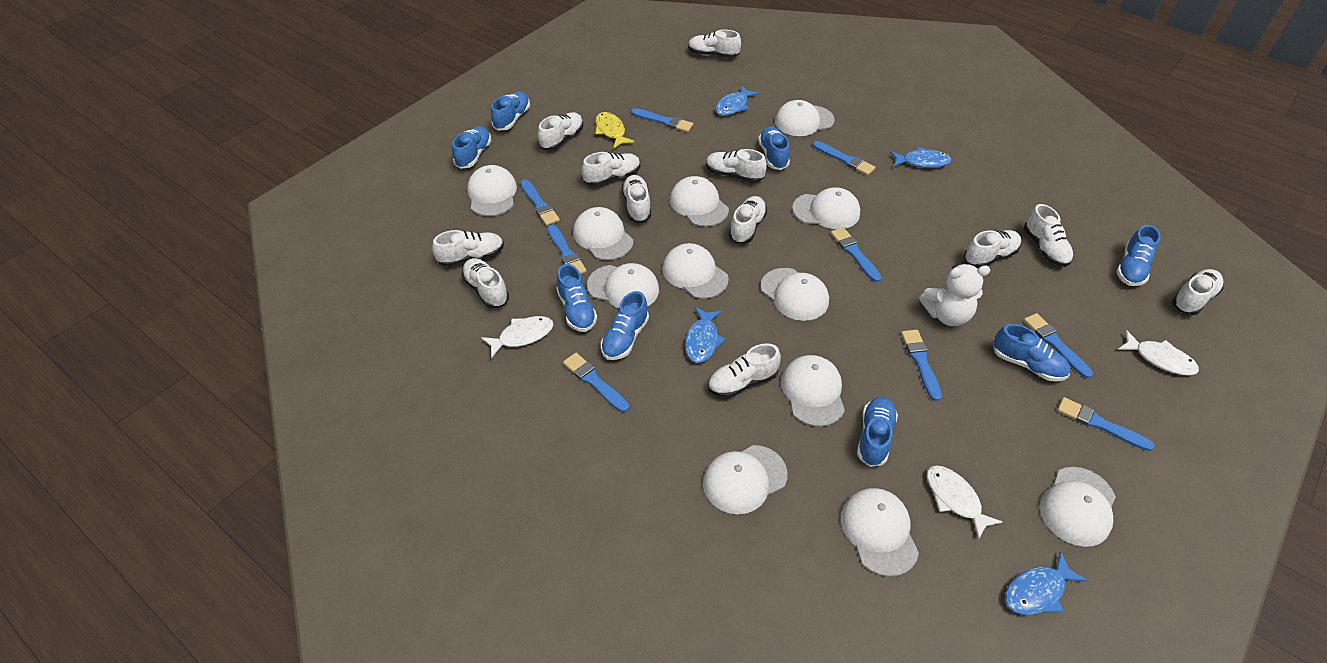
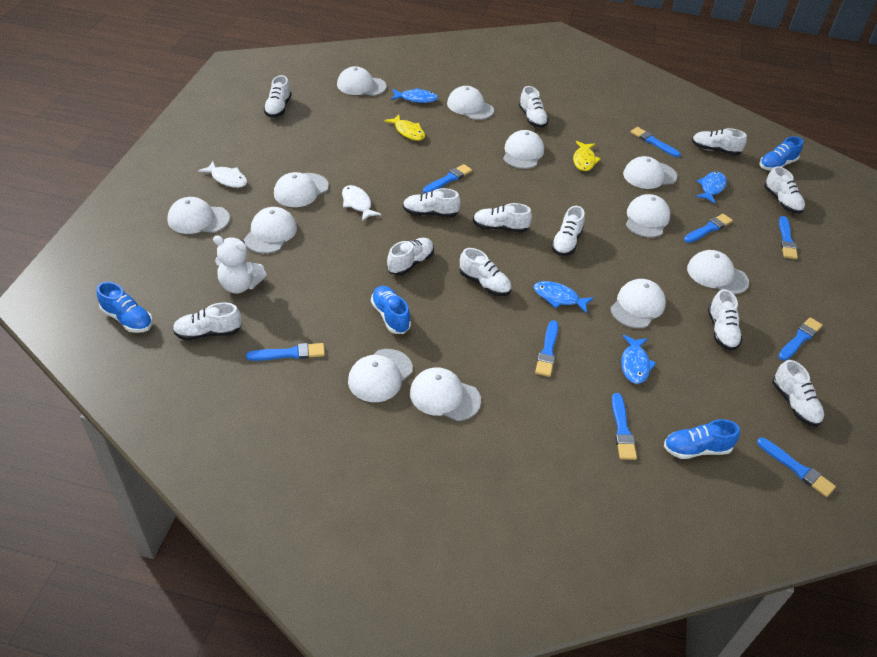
blue shoe: [452,126,491,169] [491,92,530,131] [556,264,597,332] [601,291,649,360] [758,126,790,170] [857,397,898,467] [993,324,1070,381] [1116,225,1161,286] = 8 -> [97,282,153,333] [371,286,411,334] [664,419,740,459] [759,136,803,171] = 4
white fish: [481,316,553,358] [927,465,1003,540] [1118,330,1199,376] = 3 -> [198,161,247,188] [342,185,381,221] = 2
yellow fish: [595,112,634,149] = 1 -> [384,114,425,141] [573,141,601,171] = 2

